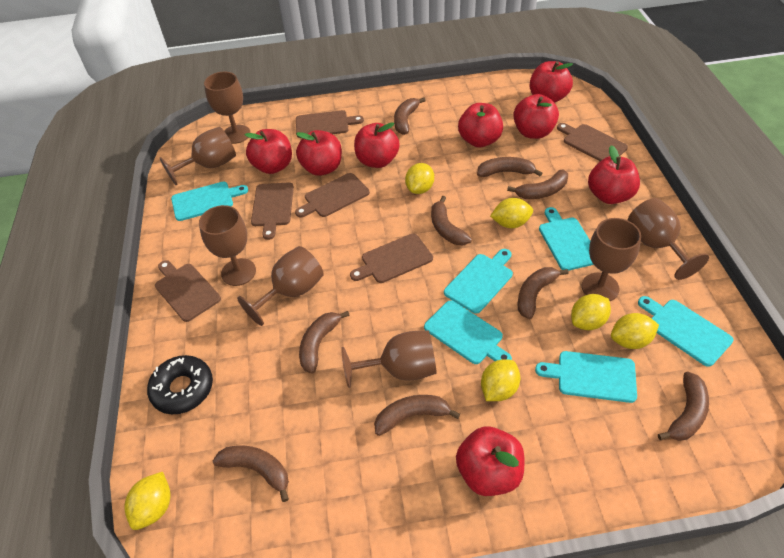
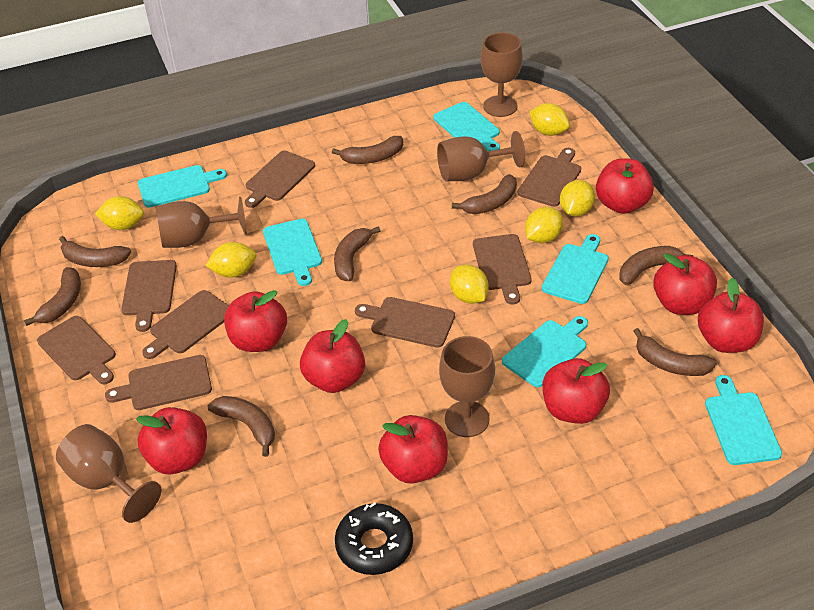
brown banana: [213,446,289,502] [299,311,350,374] [374,395,460,436] [394,97,426,135] [431,196,472,245] [477,157,542,177] [507,169,568,199] [517,267,568,319] [658,371,709,441] = 9 -> [24,267,81,326] [59,236,131,267] [207,396,275,457] [332,136,403,164] [334,226,381,281] [452,174,517,214] [619,246,694,285] [633,328,717,376] = 8
brown cutting board: [155,260,221,322] [251,182,294,240] [295,173,370,218] [296,110,364,138] [350,233,433,283] [557,123,628,161] = 6 -> [37,316,116,384] [105,355,212,410] [121,260,177,332] [142,290,229,359] [245,150,315,208] [355,297,455,348] [473,234,532,304] [517,148,581,207] = 8
brown goblet: [160,127,236,185] [199,205,256,286] [204,72,251,144] [237,246,324,326] [341,330,437,388] [582,218,641,301] [628,198,709,280] = 7 -> [56,424,161,523] [156,197,247,248] [437,131,525,181] [439,336,495,437] [481,32,523,117] = 5

